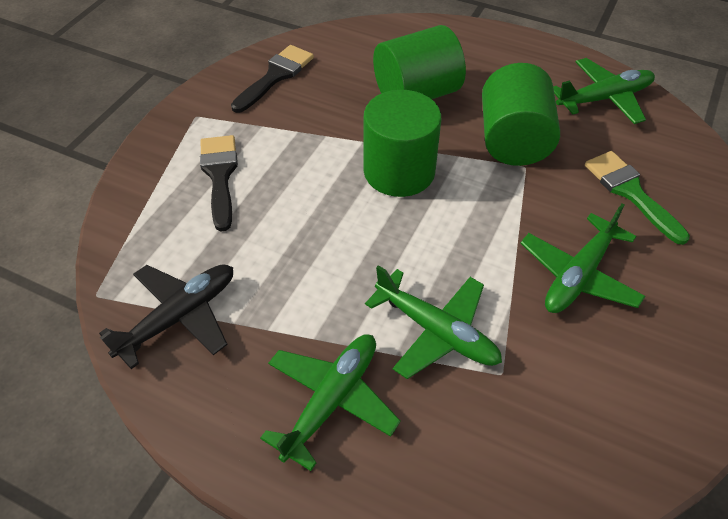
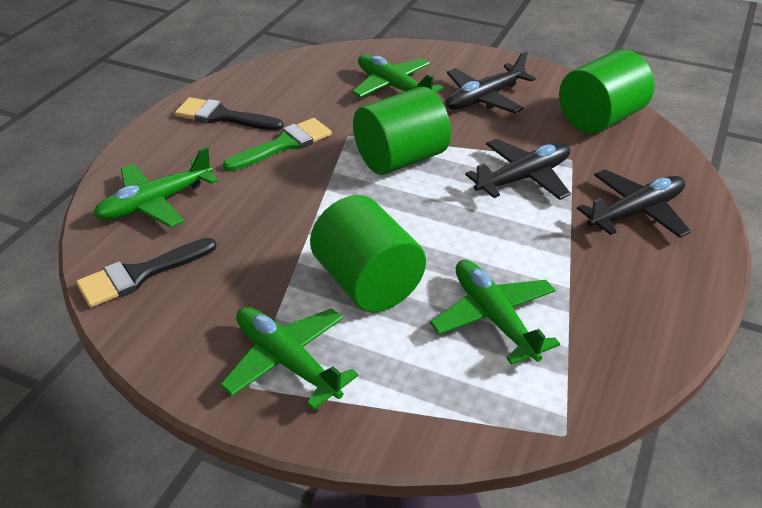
black plane: [99,264,233,369] = 1 -> [446,51,536,113] [465,139,571,200] [577,169,691,238] = 3

